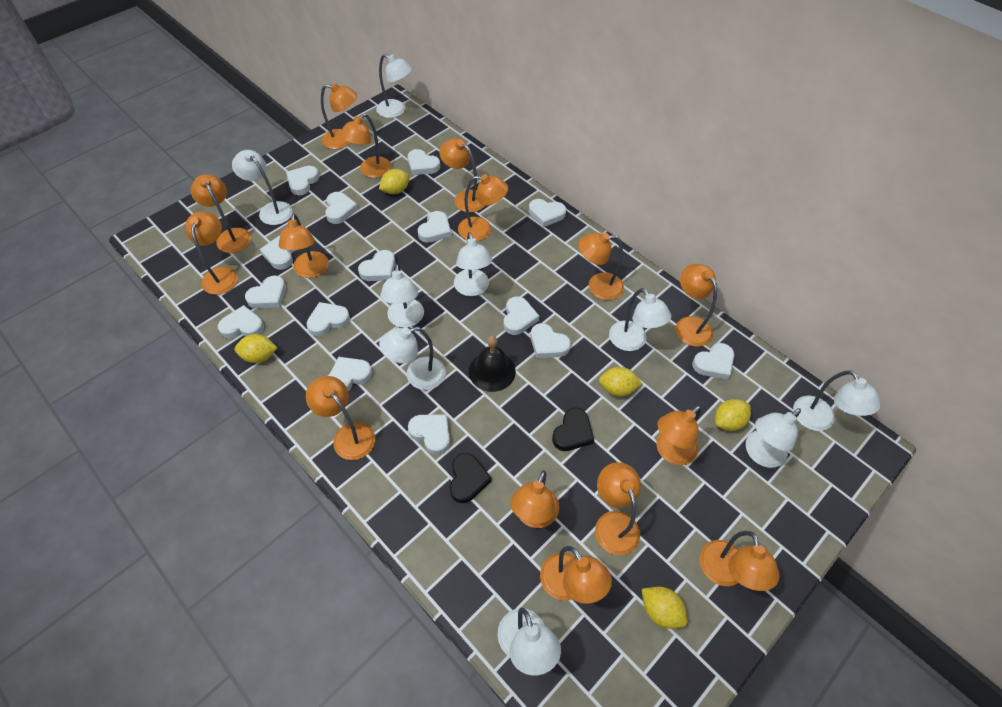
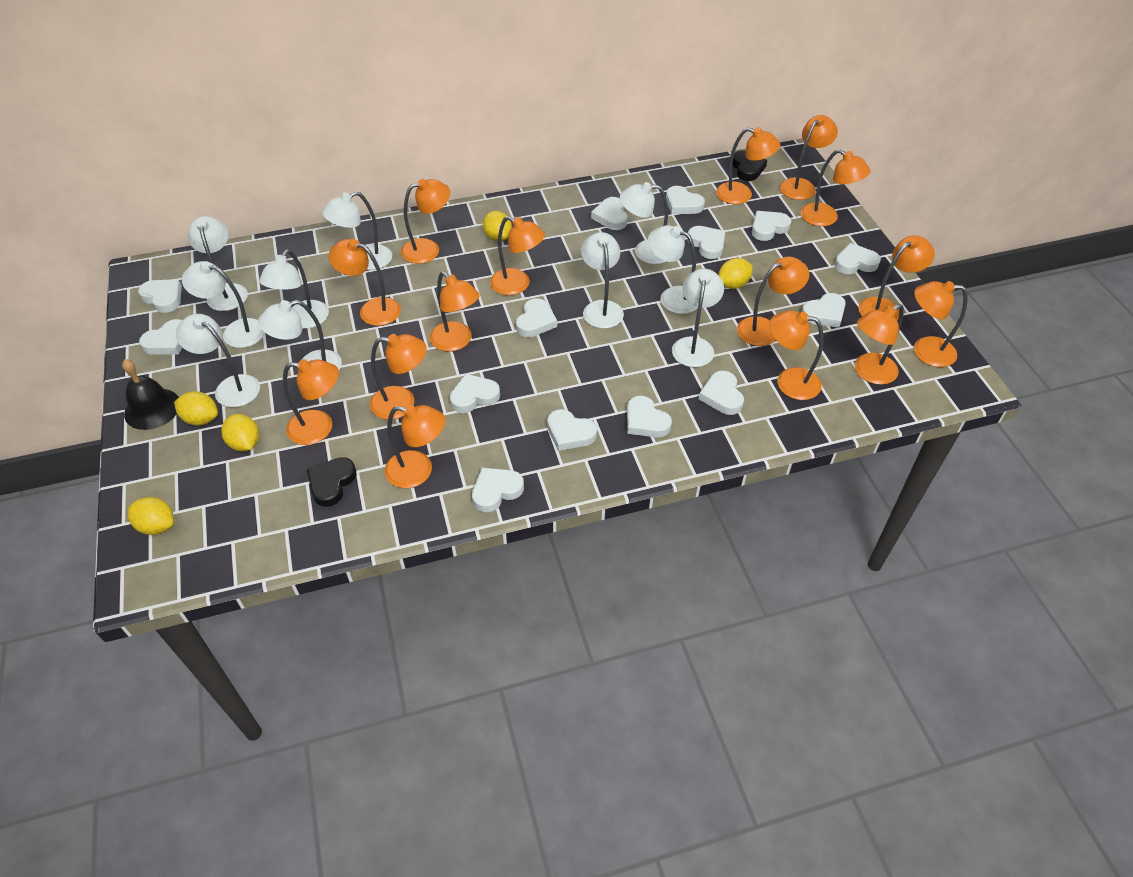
white heart: [218,305,264,339] [245,276,286,309] [260,236,294,270] [286,166,320,195] [306,302,350,337] [325,192,358,224] [329,357,372,391] [358,250,395,281] [408,149,440,175] [408,415,450,455] [418,211,451,243] [503,296,539,335] [529,199,566,227] [531,323,571,358] [692,343,734,380] = 15 -> [138,279,182,313] [139,319,182,355] [450,374,500,413] [472,468,524,512] [516,298,557,337] [547,409,597,451] [591,197,627,230] [627,396,672,437] [666,186,705,214] [687,226,725,259] [699,371,744,415] [752,211,791,241] [802,293,846,328] [834,243,881,274] = 14
white lamp: [232,150,293,225] [376,54,412,118] [379,327,446,390] [380,264,424,327] [454,232,492,296] [498,608,561,676] [609,288,671,351] [746,408,801,468] [793,370,881,431] = 9 -> [176,314,260,407] [182,261,265,348] [188,216,248,311] [258,300,342,370] [259,250,329,329] [322,192,392,270] [581,232,624,329] [620,182,668,264] [648,225,698,314] [672,269,724,367] = 10

